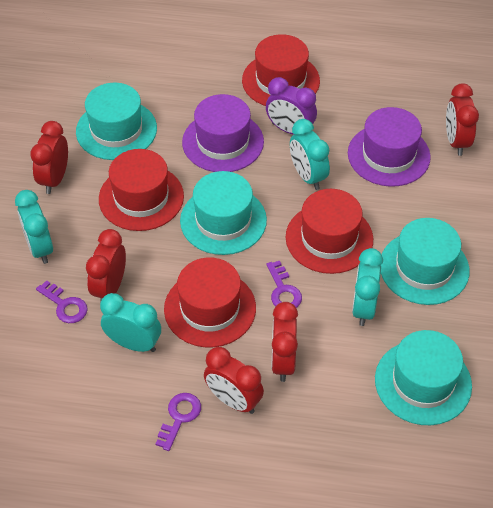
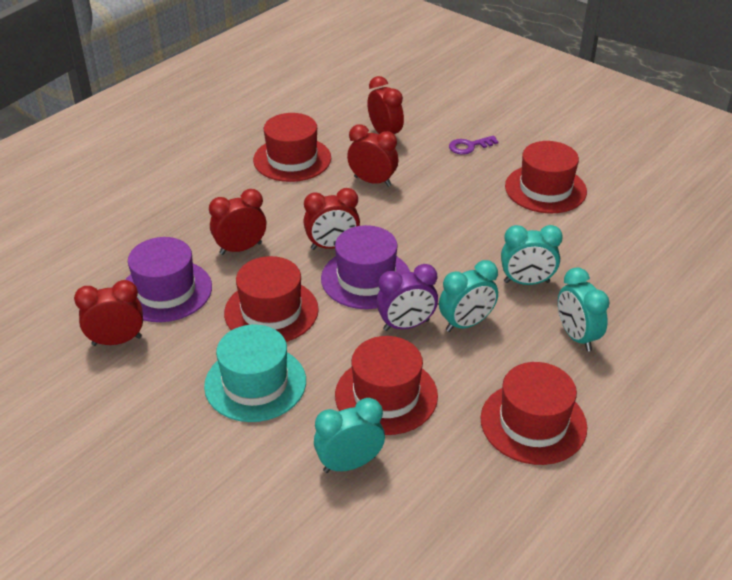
purple key: [36,280,88,323] [156,393,201,451] [266,261,302,308] = 3 -> [449,136,499,155] = 1
red hat: [99,149,184,231] [164,258,256,347] [242,34,320,106] [286,189,373,274] = 4 -> [224,256,319,342] [253,113,331,182] [335,336,438,435] [481,362,587,465] [505,141,587,213] = 5
turquoise hat: [76,83,157,160] [180,171,267,255] [375,330,472,425] [381,218,470,305] = 4 -> [204,324,306,422] = 1

